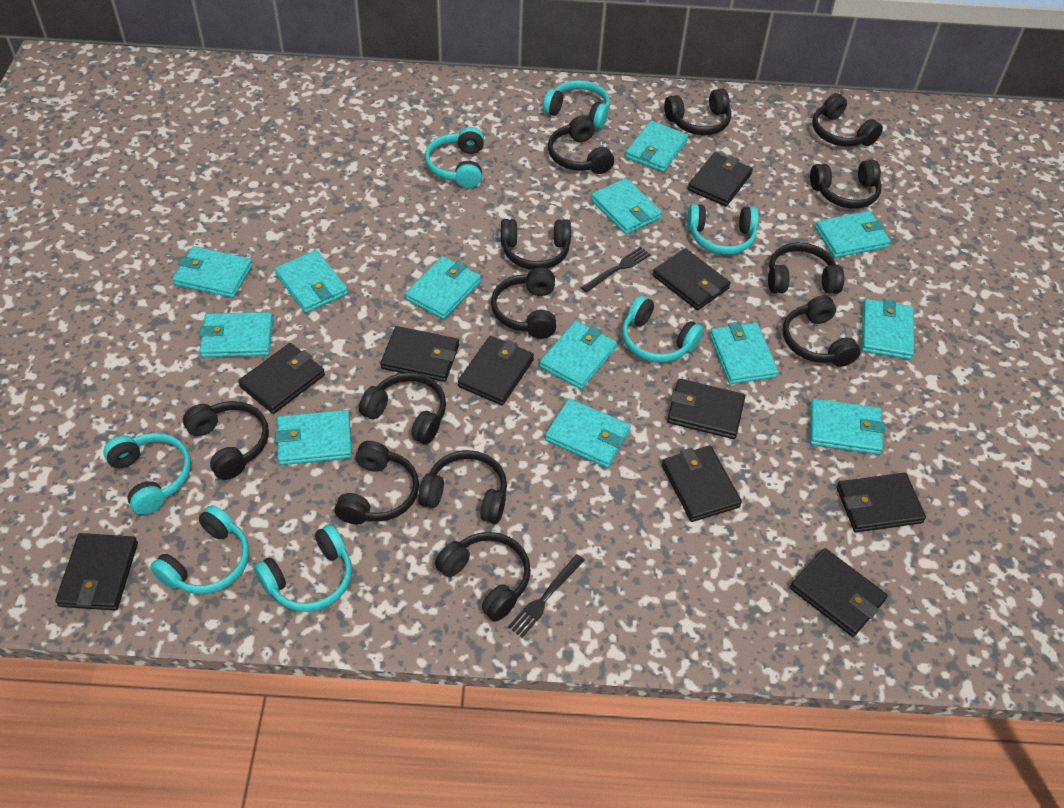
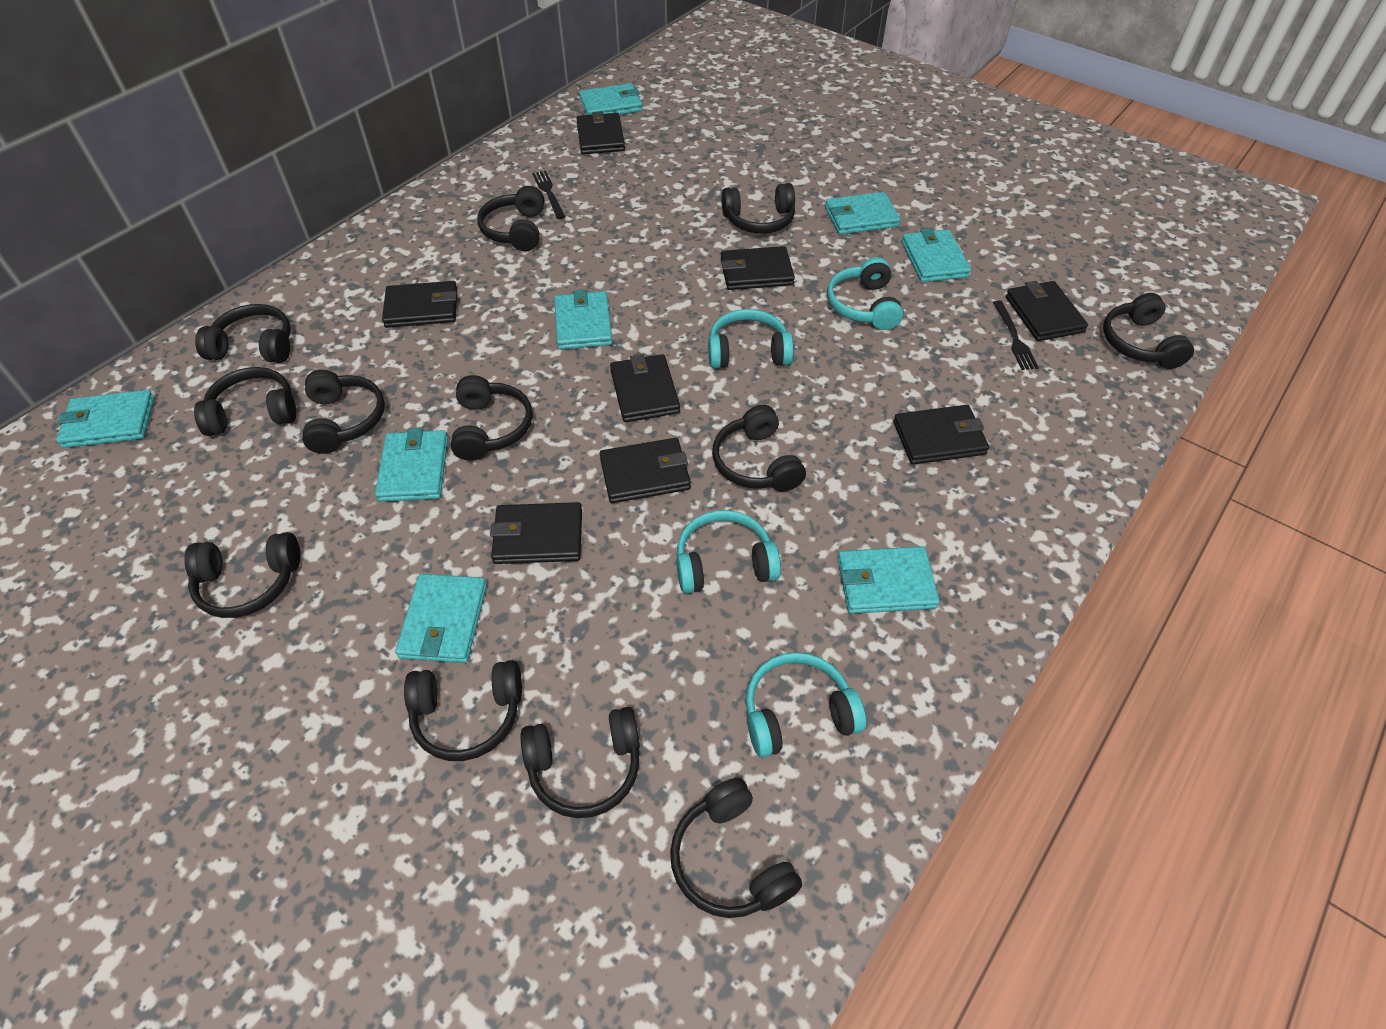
black headphones: [183,401,269,480] [334,441,419,524] [359,372,446,444] [418,450,507,524] [435,532,531,621] [491,268,556,339] [501,219,571,270] [548,115,614,174] [664,88,731,135] [768,242,844,294] [783,295,861,367] [810,160,882,209] [812,93,883,147] = 13 -> [184,532,300,618] [194,367,296,436] [195,304,291,363] [303,370,385,454] [404,660,522,761] [451,375,533,461] [477,186,544,251] [520,707,640,818] [670,778,802,918] [712,405,806,491] [722,183,795,233] [1103,293,1194,369] = 12
black wallet: [55,533,138,610] [238,343,325,414] [380,326,459,382] [458,336,534,405] [652,248,731,310] [661,446,742,522] [667,379,745,439] [688,152,753,206] [790,548,888,637] [836,473,926,532] = 10 -> [382,281,457,328] [490,502,582,564] [576,111,625,154] [600,438,691,503] [610,354,680,422] [721,246,795,290] [893,405,989,465] [1006,281,1088,341] = 8
turquoise headphones: [103,433,191,515] [150,505,249,594] [254,524,352,612] [425,127,484,188] [543,80,610,129] [622,296,704,363] [687,204,759,255] = 7 -> [677,510,781,594] [708,309,794,369] [745,652,866,757] [827,257,903,330] = 4
turquoise wallet: [173,246,253,298] [199,312,273,357] [275,250,348,313] [275,410,352,465] [405,256,481,319] [540,321,617,389] [545,398,631,468] [591,178,662,234] [625,121,688,172] [710,322,779,384] [810,398,885,455] [815,211,891,258] [862,299,914,360] = 13 -> [56,390,155,448] [375,428,448,502] [395,574,487,663] [554,290,612,350] [579,83,642,115] [825,192,900,235] [838,546,940,614] [902,228,971,282] = 8

